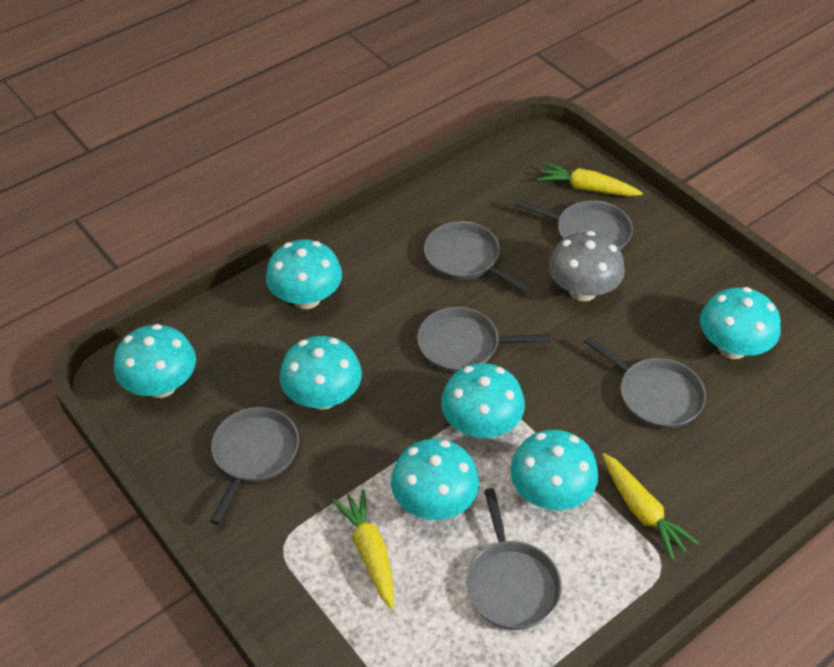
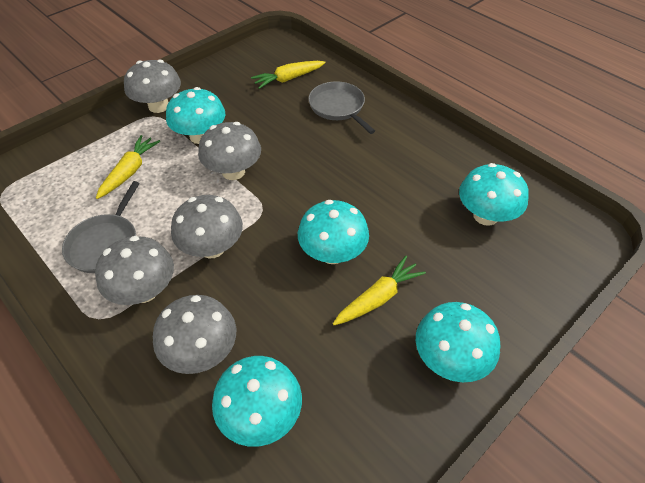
grey mushroom: [548,231,625,301] = 1 -> [95,236,174,305] [124,60,181,113] [153,295,236,374] [171,195,243,258] [198,122,261,180] = 5
grey pan: [210,407,299,525] [417,307,550,373] [424,221,530,292] [466,488,562,630] [514,199,633,250] [584,336,706,429] = 6 -> [62,181,140,273] [308,81,375,134] = 2
turquoise mushroom: [114,324,196,398] [266,240,342,309] [280,336,362,410] [391,439,479,520] [441,363,525,438] [510,430,599,510] [700,287,781,359] = 7 -> [166,87,225,144] [212,356,302,447] [298,200,369,264] [416,302,500,382] [459,163,529,226] = 5

